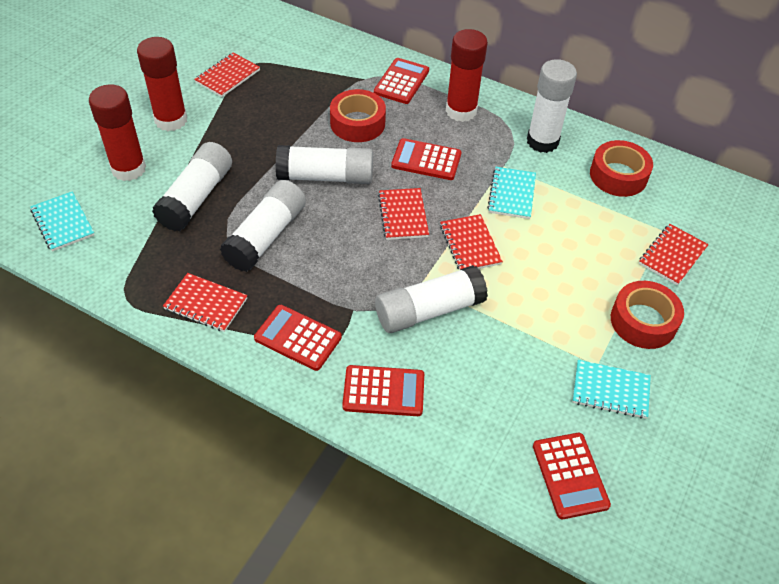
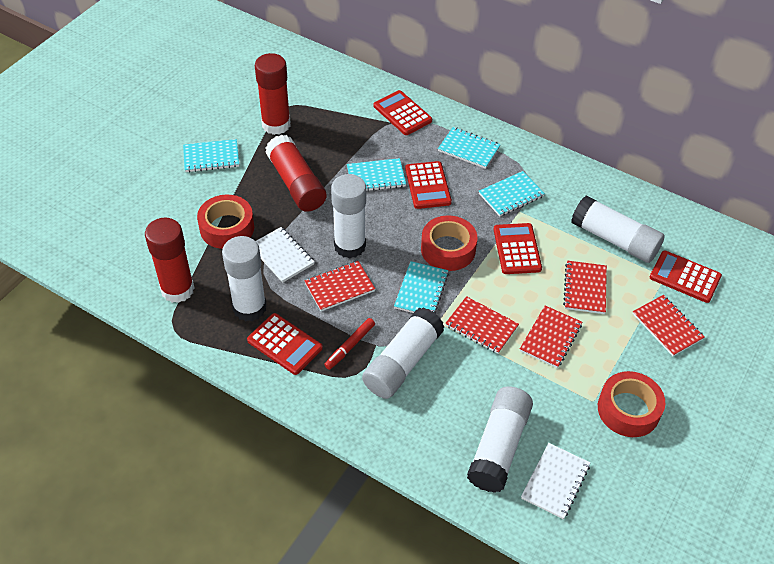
red marker: none = 0 -> [324,318,375,370] = 1
turquoise notebook: [30,191,95,252] [487,167,536,219] [572,360,651,419] = 3 -> [183,139,239,172] [347,158,406,191] [394,261,449,314] [438,127,501,169] [479,171,545,217] = 5
white notebook: none = 0 -> [256,227,315,283] [521,443,590,519] = 2

